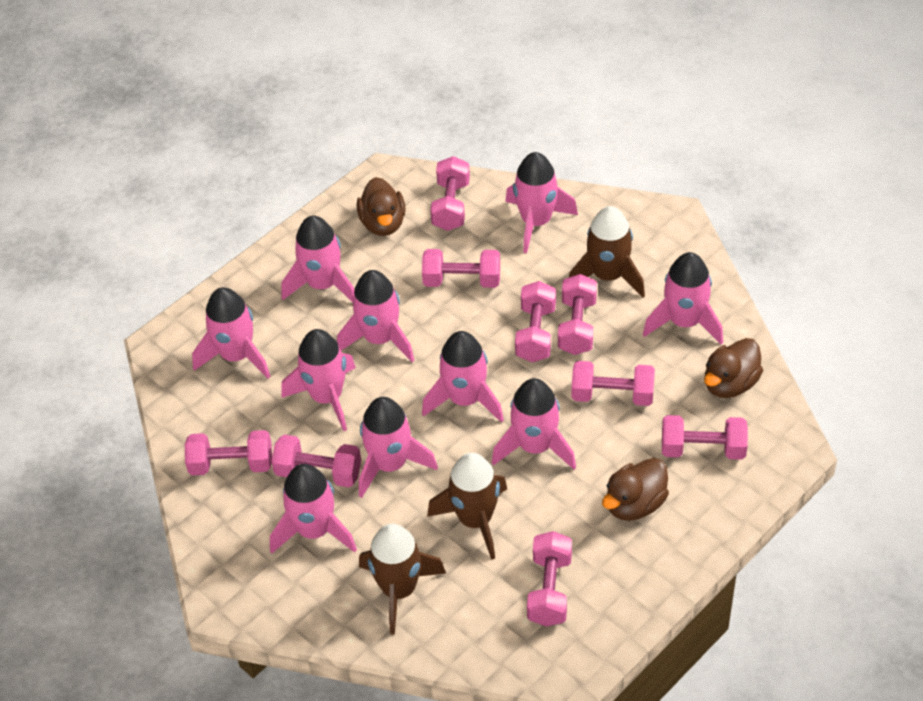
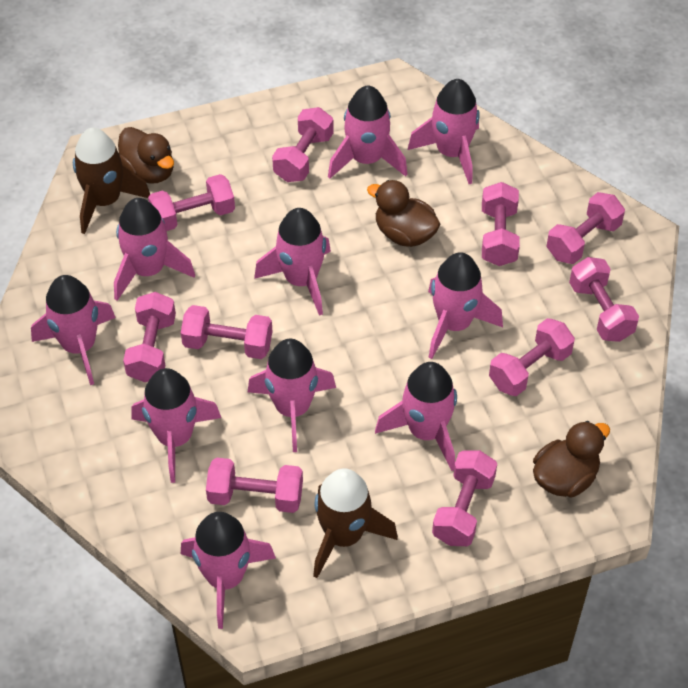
brown rocket: [359,524,446,635] [427,453,507,560] [569,206,645,298] = 3 -> [73,128,150,234] [313,468,398,578] = 2
pink dumbbell: [185,430,272,475] [271,435,361,487] [422,249,500,288] [430,156,470,231] [515,281,556,362] [527,531,572,627] [558,274,597,355] [571,361,655,406] [662,415,748,460] = 9 -> [123,292,176,382] [148,174,235,231] [181,305,272,359] [206,457,303,513] [272,107,333,182] [432,450,497,546] [482,182,520,266] [489,318,575,396] [546,192,625,264] [569,257,639,342] = 10

